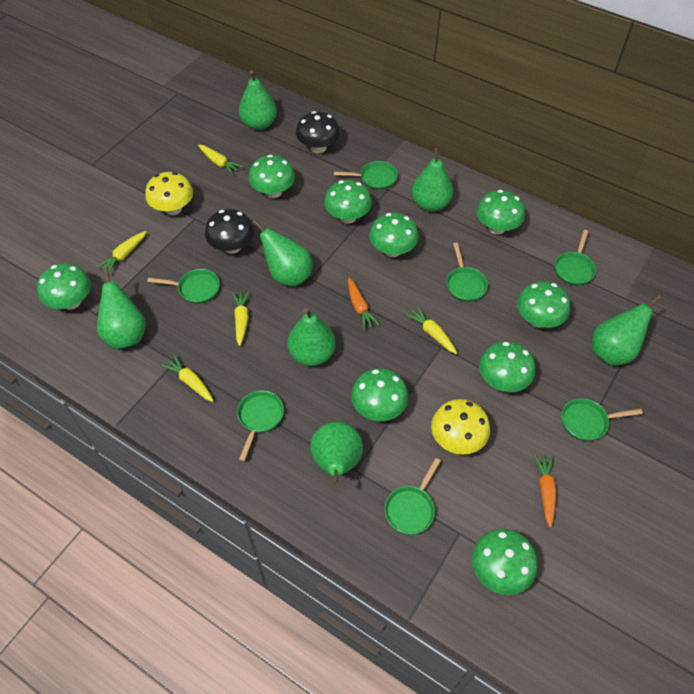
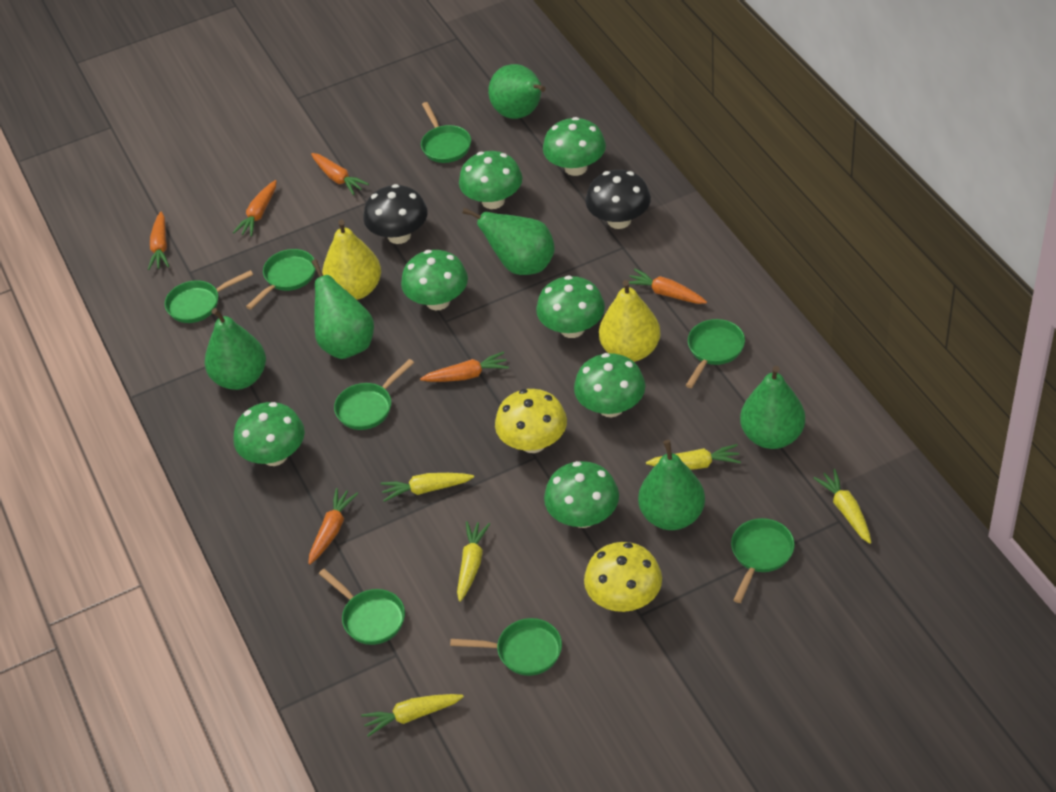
green mushroom: [37,264,91,310] [249,155,295,198] [324,180,372,224] [351,368,408,421] [369,213,419,257] [472,529,537,595] [476,190,525,234] [479,341,535,392] [517,281,570,328] = 9 -> [233,402,305,466] [401,250,468,310] [459,151,523,209] [536,275,605,338] [543,117,606,176] [544,461,619,528] [574,353,646,417] = 7
green pan: [148,269,220,304] [237,390,284,461] [334,161,398,190] [385,458,441,534] [446,243,488,302] [555,230,596,286] [562,398,643,441] = 7 -> [165,270,253,323] [246,249,316,310] [319,569,405,645] [334,359,414,430] [421,102,471,163] [450,618,562,676] [685,319,745,388] [731,518,795,603] = 8
green pear: [97,267,146,349] [239,70,277,130] [252,219,312,287] [287,308,336,366] [310,422,363,485] [412,148,453,212] [592,295,661,366] = 7 -> [205,308,266,390] [312,259,374,359] [463,208,555,275] [488,64,546,119] [638,440,705,530] [740,366,805,449] = 6
orange carrot: [348,278,380,330] [533,454,556,528] = 2 -> [148,212,169,270] [233,180,277,237] [308,488,358,565] [311,153,369,195] [420,352,509,382] [629,269,707,304] = 6
yellow pear: none = 0 -> [322,220,381,300] [599,280,660,362] = 2

